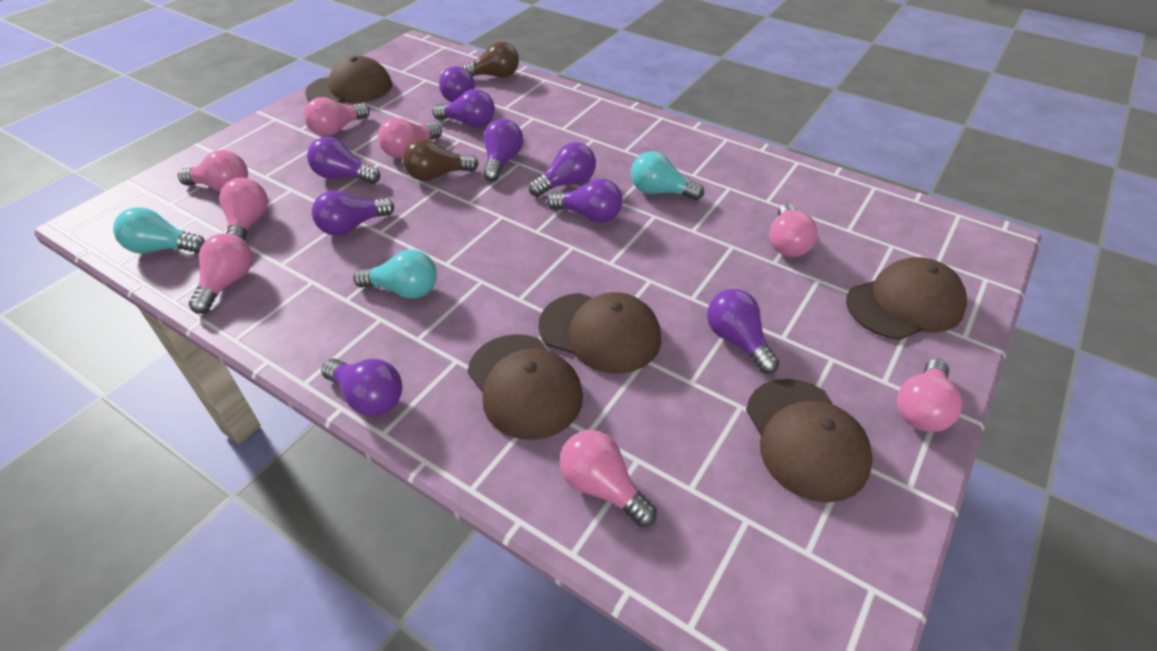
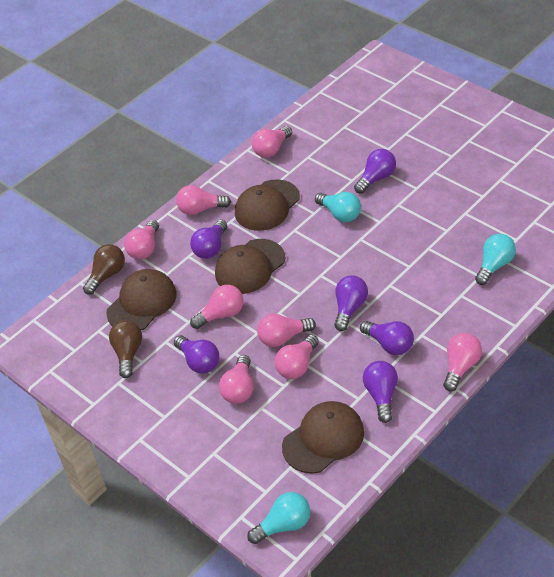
brown cap: [305,56,392,103] [468,334,583,440] [538,292,661,374] [746,379,873,503] [846,257,967,340] = 5 -> [106,269,177,330] [215,239,285,294] [235,179,300,231] [282,401,364,474] = 4
purple light bulb: [307,137,380,184] [312,190,394,236] [321,359,402,416] [432,89,495,128] [439,66,475,102] [483,119,523,181] [529,142,596,197] [547,179,623,223] [707,289,780,374] = 9 -> [174,335,219,373] [190,220,227,259] [334,275,368,331] [354,149,396,194] [360,321,414,355] [363,361,398,423] = 6

